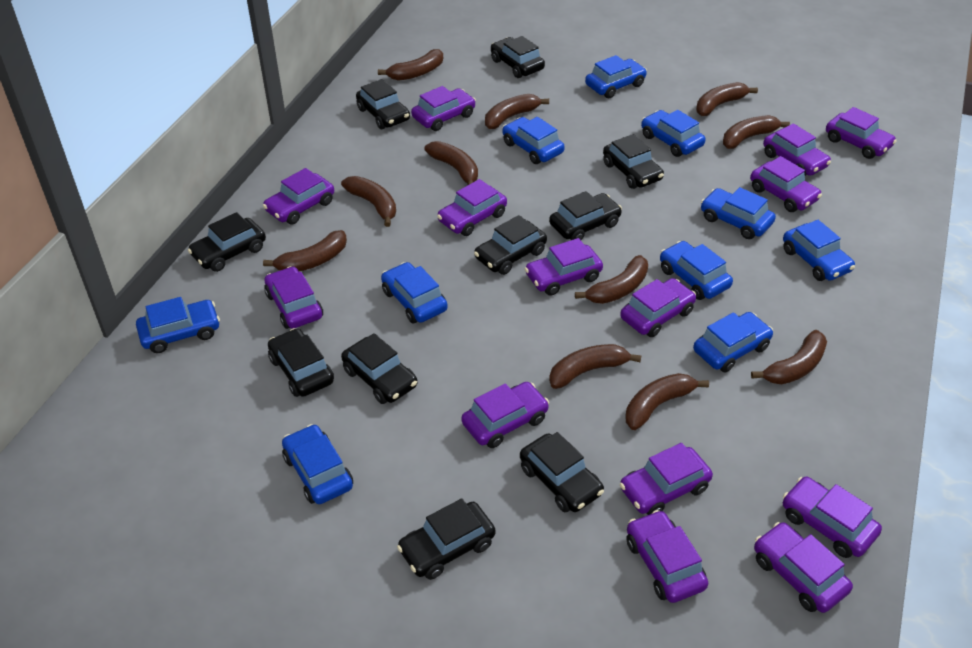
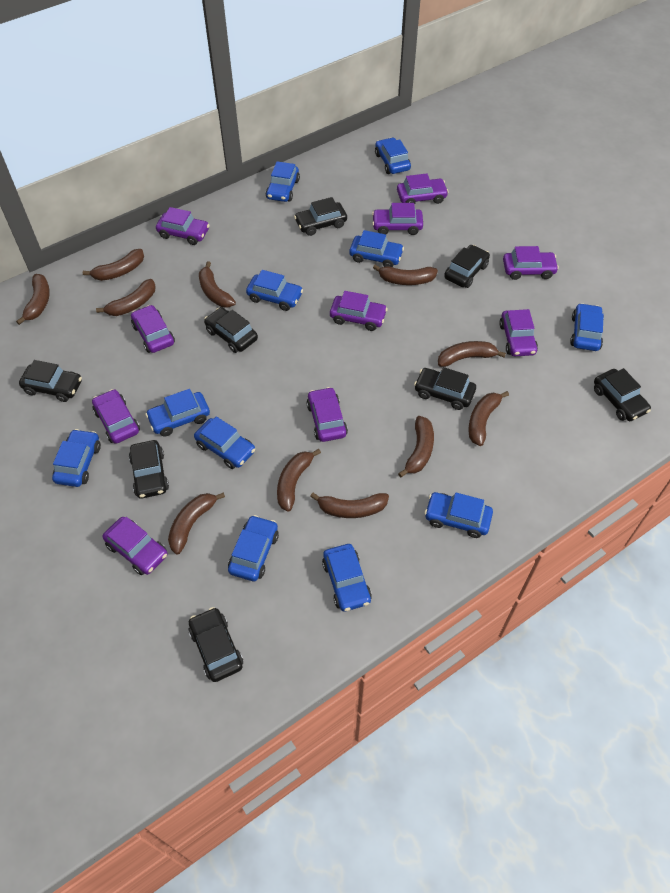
black car: [188,212,266,272] [268,328,334,397] [341,333,418,404] [356,79,410,129] [397,499,496,580] [474,215,547,275] [491,36,545,78] [520,432,604,512] [549,191,622,240] [603,134,664,189] = 10 -> [19,360,82,402] [129,440,169,499] [189,607,243,682] [204,307,258,353] [294,197,347,236] [414,367,476,410] [444,245,490,288] [594,368,651,421] = 8
blue car: [136,297,220,353] [282,424,353,504] [381,262,448,323] [502,117,565,164] [585,55,647,98] [641,110,706,157] [660,241,733,300] [693,312,773,372] [701,187,776,239] [783,220,855,281] = 10 -> [52,429,101,487] [145,389,210,436] [194,416,255,469] [228,515,279,581] [246,270,303,311] [266,161,300,202] [322,544,372,612] [349,230,404,267] [375,137,411,174] [425,492,493,538] [570,303,604,351] = 11
purple car: [263,168,334,225] [264,266,323,329] [411,86,476,131] [437,179,507,236] [461,382,549,448] [525,238,603,296] [620,278,696,337] [620,443,713,515] [626,510,708,603] [750,156,822,212] [754,522,853,613] [763,123,831,176] [783,477,882,558] [826,107,897,159] = 14 -> [92,389,140,444] [102,517,168,575] [131,305,175,353] [156,207,210,245] [307,387,348,442] [330,291,388,331] [372,203,423,235] [397,173,449,205] [499,309,538,356] [503,246,559,280] = 10

